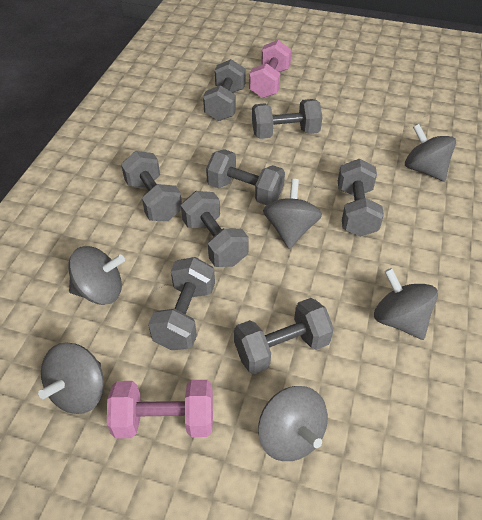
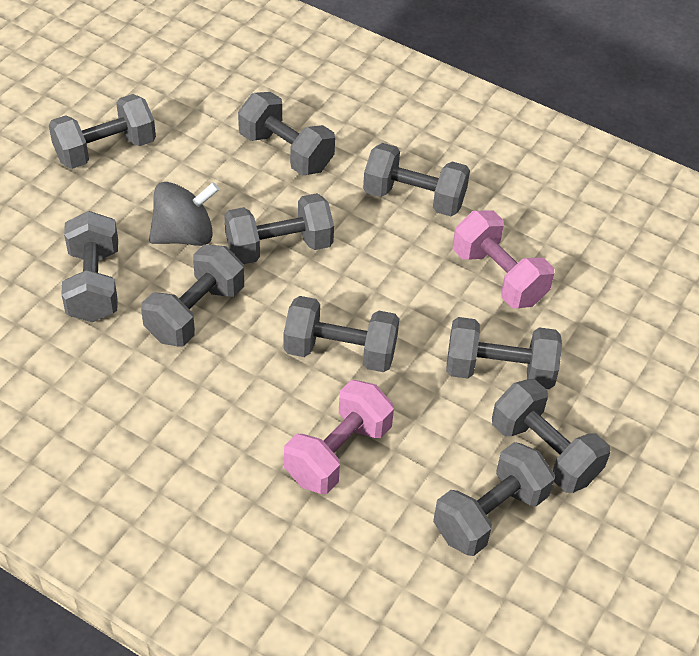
grey dumbbell: [121,151,182,221] [148,257,215,350] [181,191,249,267] [203,59,246,121] [206,149,285,205] [234,298,334,374] [252,99,322,139] [338,159,384,237] = 8 -> [49,94,156,169] [61,211,118,322] [141,245,244,346] [224,193,334,264] [238,92,335,176] [284,296,399,372] [363,143,470,216] [433,442,555,556] [446,317,562,389] [492,379,610,493] = 10
grey spinning top: [38,343,104,414] [69,246,125,305] [258,386,328,461] [263,179,322,249] [374,268,438,340] [405,124,456,181] = 6 -> [149,182,219,246] = 1

